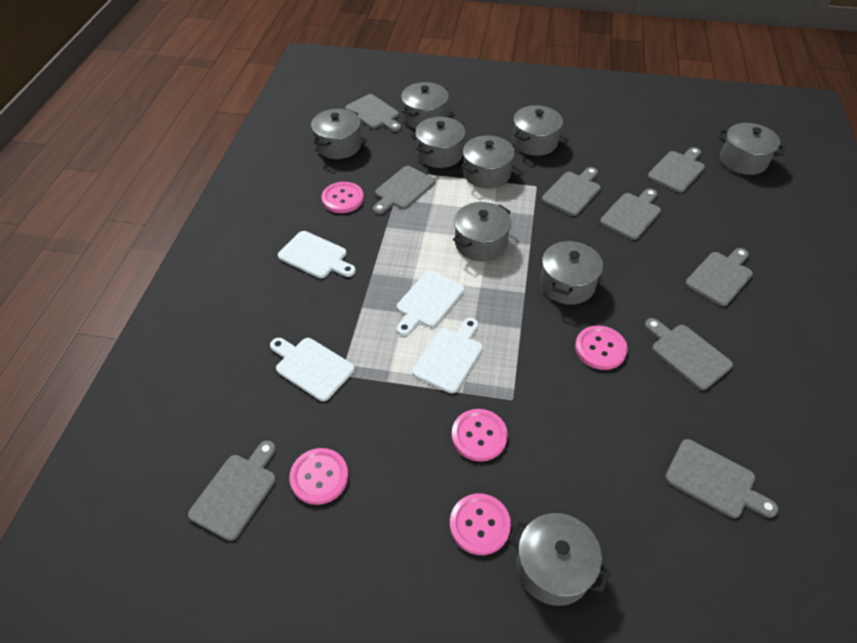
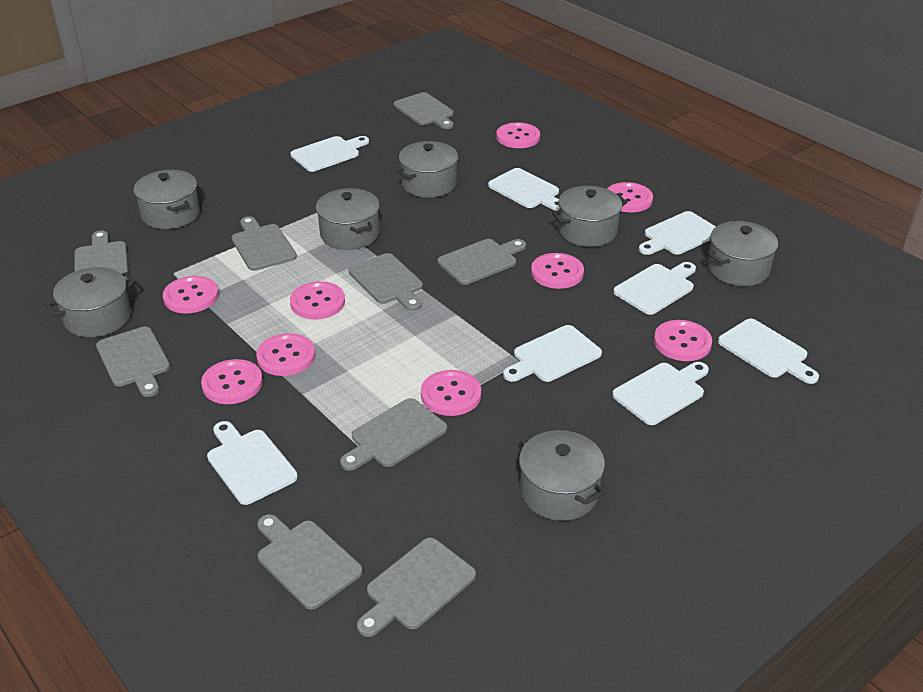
grey pot: [311,109,362,159] [401,82,449,129] [415,117,466,168] [453,202,511,262] [461,135,515,189] [508,513,611,606] [512,105,563,156] [540,240,603,305] [718,123,785,175] = 9 -> [45,267,136,337] [134,170,200,229] [316,188,380,250] [396,141,460,198] [519,430,605,521] [552,186,627,247] [707,221,778,286] = 7
pink button: [289,448,348,505] [322,182,364,213] [450,494,511,555] [452,409,508,462] [575,326,628,370] = 5 -> [163,276,219,313] [201,359,263,404] [256,333,315,376] [290,281,345,320] [421,370,481,416] [496,122,540,148] [531,253,584,289] [607,182,653,212] [654,320,712,361] = 9
white cutting board: [270,338,355,401] [278,231,356,278] [397,270,465,336] [412,318,483,393] = 4 -> [207,421,298,505] [290,136,369,172] [488,168,560,211] [503,325,602,382] [612,362,709,425] [613,262,696,315] [638,211,716,255] [718,319,819,384] = 8

